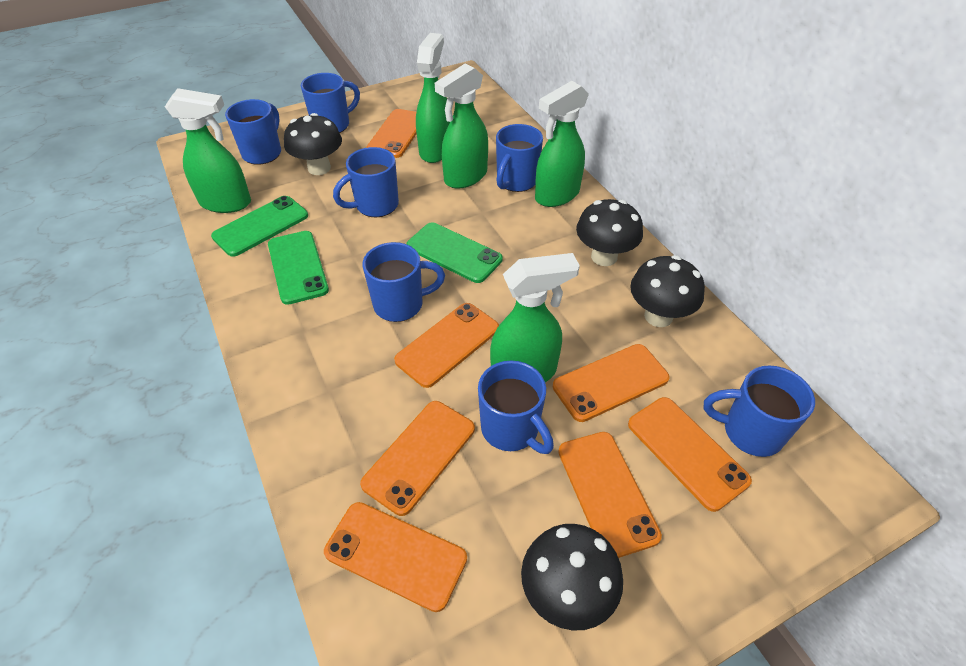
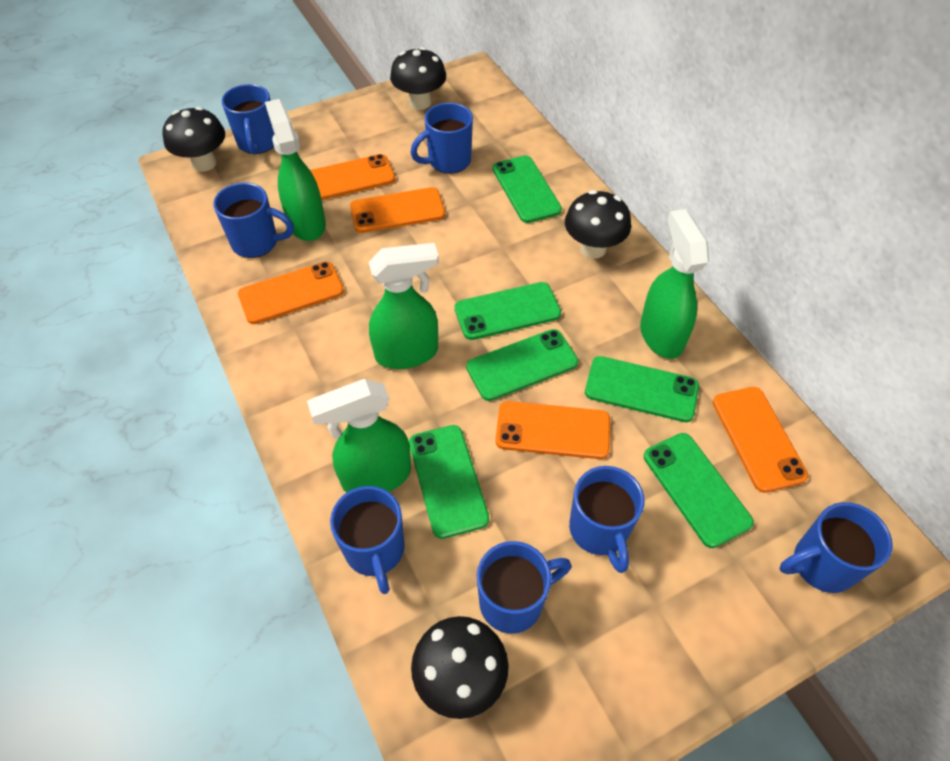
green phone: [211,196,308,257] [268,231,329,305] [407,222,503,283] = 3 -> [409,425,489,539] [455,282,561,340] [466,329,578,401] [492,155,562,223] [585,356,699,422] [644,433,754,548] = 6
green spray bottle: [165,88,251,213] [416,33,450,163] [435,64,488,189] [490,253,580,382] [535,81,589,207] = 5 -> [265,99,326,241] [307,379,411,493] [369,243,439,369] [640,209,709,359] = 4
orange phone: [324,502,467,612] [360,401,475,516] [366,109,417,158] [394,303,499,388] [553,344,670,422] [558,432,662,558] [628,397,752,512] = 7 -> [238,261,344,324] [310,154,395,200] [350,187,445,233] [496,401,610,459] [712,387,808,493] = 5

